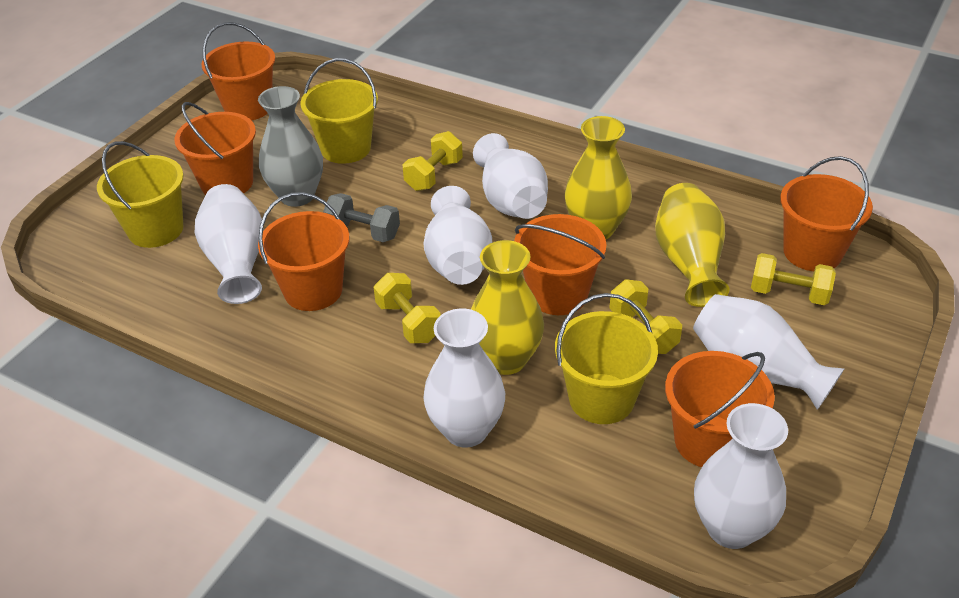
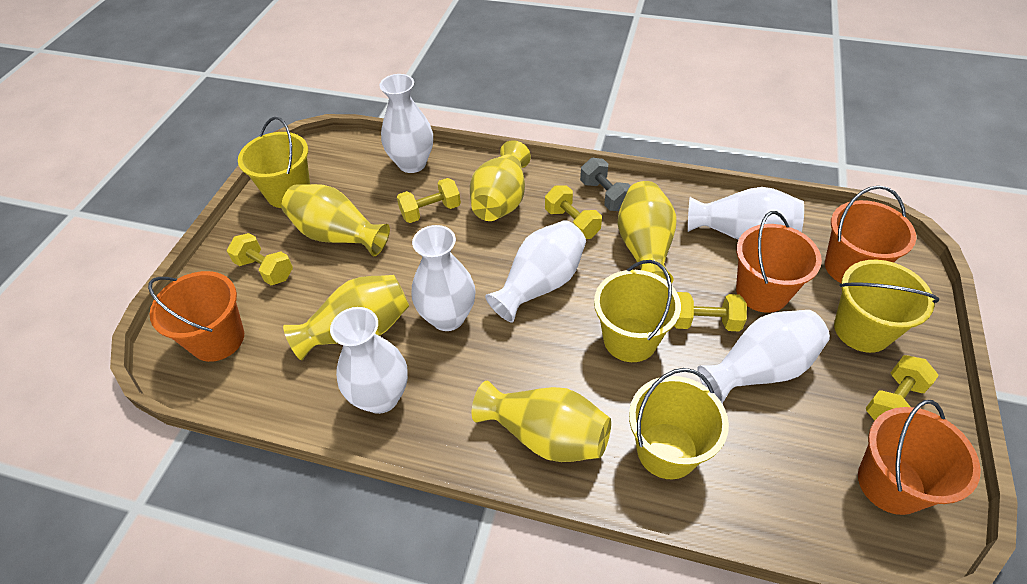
grey vase: [258,86,323,207] = 1 -> none = 0
orange bucket: [174,102,256,195] [202,22,275,120] [258,192,349,311] [514,214,606,315] [665,351,775,467] [780,156,873,271] = 6 -> [148,271,244,362] [736,211,822,313] [825,185,916,283] [858,400,981,515] = 4
yellow bucket: [97,141,183,248] [301,58,378,164] [555,293,658,424] = 3 -> [238,117,310,208] [594,260,681,362] [629,368,729,479] [834,260,939,353] = 4
yellow dumbbell: [373,273,441,343] [402,131,463,191] [609,279,682,354] [751,253,836,305] = 4 -> [227,233,293,285] [397,178,461,223] [545,185,602,239] [674,292,747,331] [865,355,939,421] = 5
yellow vase: [471,240,544,375] [565,116,632,239] [655,183,730,307] = 3 -> [281,184,390,256] [283,275,409,361] [470,140,531,221] [472,381,611,462] [618,181,677,284] = 5

